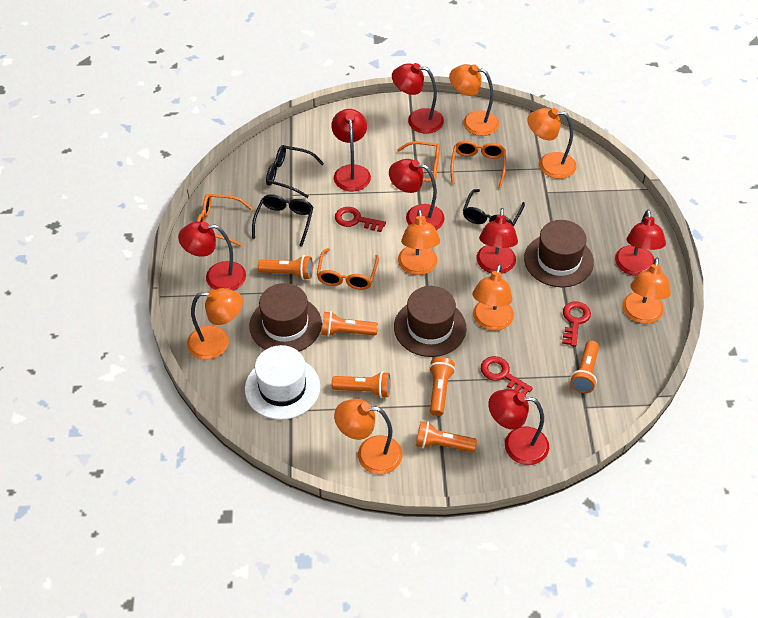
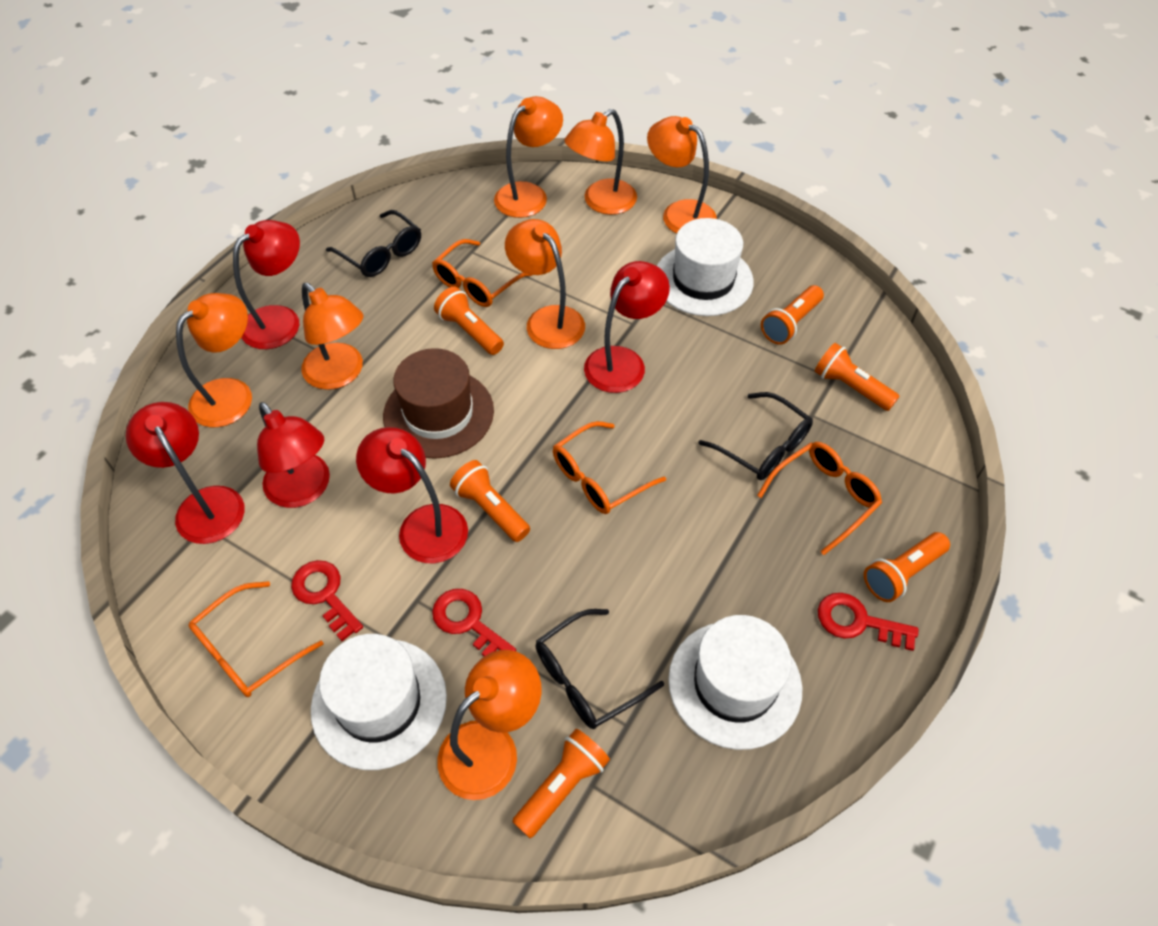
brown hat: [249,283,322,351] [394,286,466,357] [524,220,594,287] = 3 -> [383,348,494,459] = 1
red lamp: [178,221,246,291] [331,109,371,191] [389,159,445,230] [392,63,444,134] [477,208,518,273] [488,389,549,465] [615,210,666,276] = 7 -> [126,402,245,544] [233,220,300,349] [257,402,330,508] [356,427,468,563] [584,261,670,393] = 5
white hat: [245,345,320,420] = 1 -> [311,634,447,770] [657,218,754,316] [668,615,802,750] = 3

